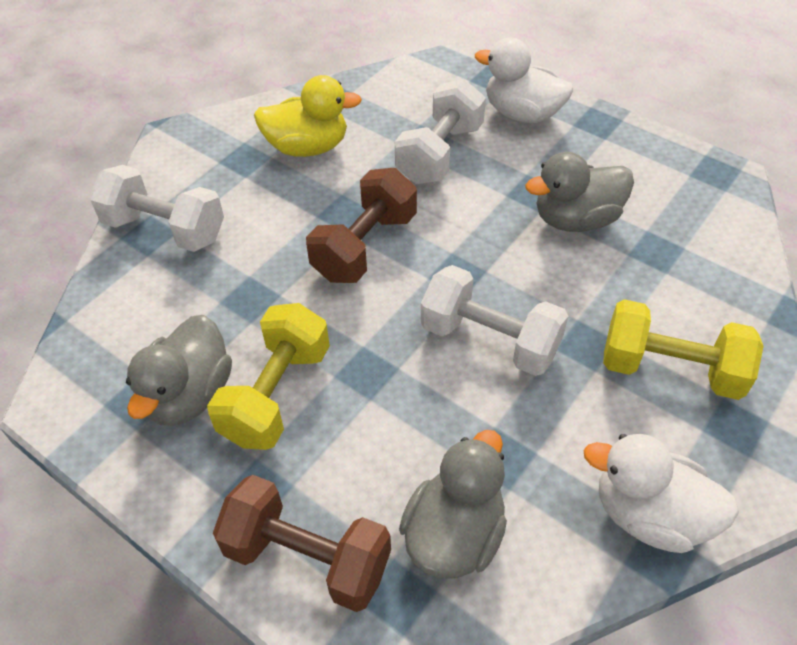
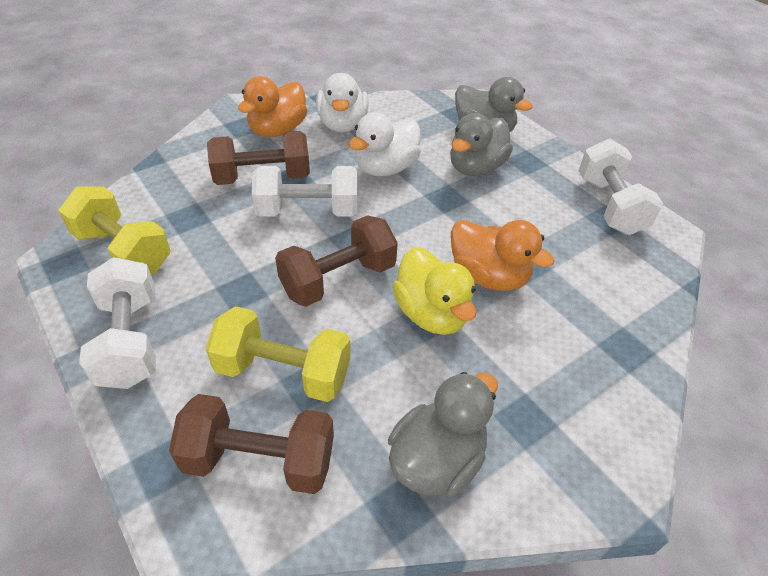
brown dumbbell: [213,475,391,612] [306,168,417,283] = 2 -> [169,394,334,494] [207,131,310,185] [275,215,398,307] = 3
orange duck: none = 0 -> [238,76,307,137] [451,220,555,291] = 2

